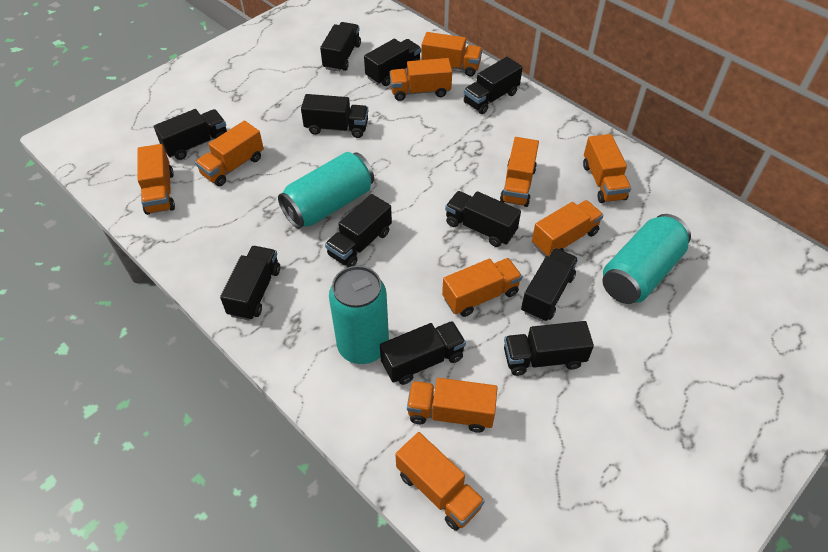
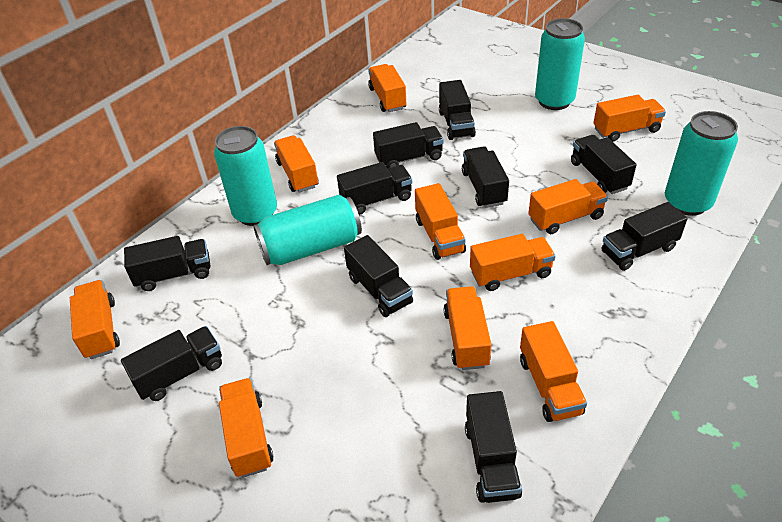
black truck: [154,109,227,160] [220,246,280,321] [301,94,368,138] [320,22,361,72] [325,194,392,267] [364,39,421,86] [380,321,466,385] [445,191,521,247] [464,57,523,114] [504,321,594,376] [521,248,578,322] = 11 -> [121,326,222,401] [124,236,210,291] [337,162,412,215] [344,235,413,317] [373,122,444,169] [439,80,476,140] [462,146,509,208] [465,391,522,503] [571,135,637,194] [602,202,687,271] = 10
turquoise can: [278,152,374,229] [329,266,389,364] [603,214,691,304] = 3 -> [214,126,277,226] [253,195,362,265] [535,18,585,110] [665,111,738,216] = 4

